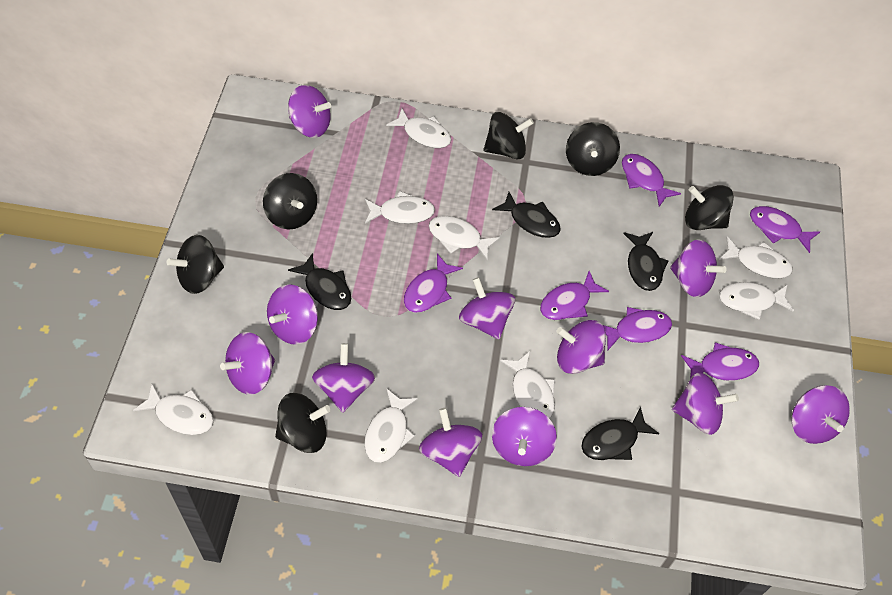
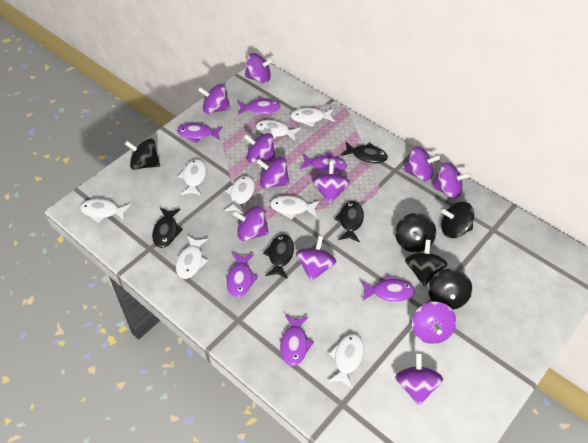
black spinning top: [166,235,224,294] [263,173,317,230] [275,393,331,453] [484,112,534,159] [566,122,620,176] [685,185,734,230] = 6 -> [125,139,160,170] [395,213,436,252] [405,240,447,286] [428,269,472,310] [441,202,474,238] = 5

